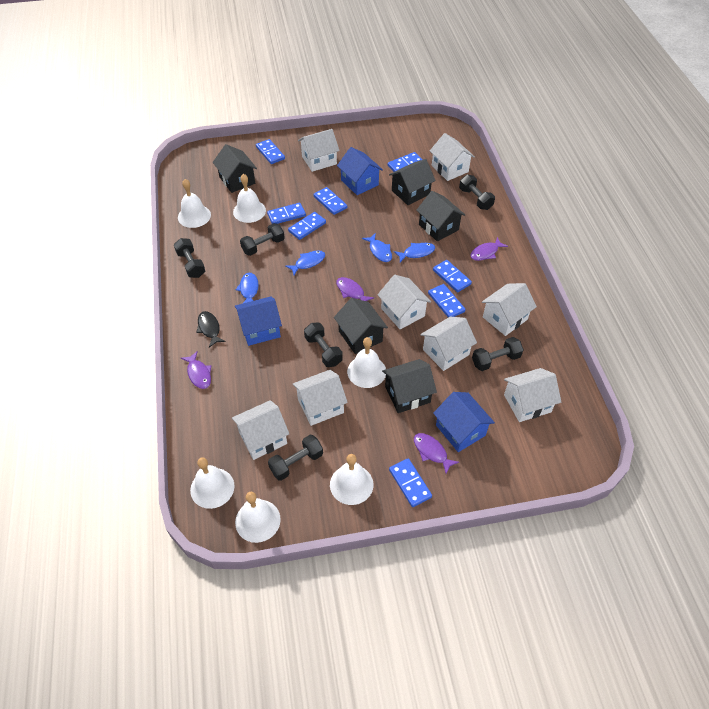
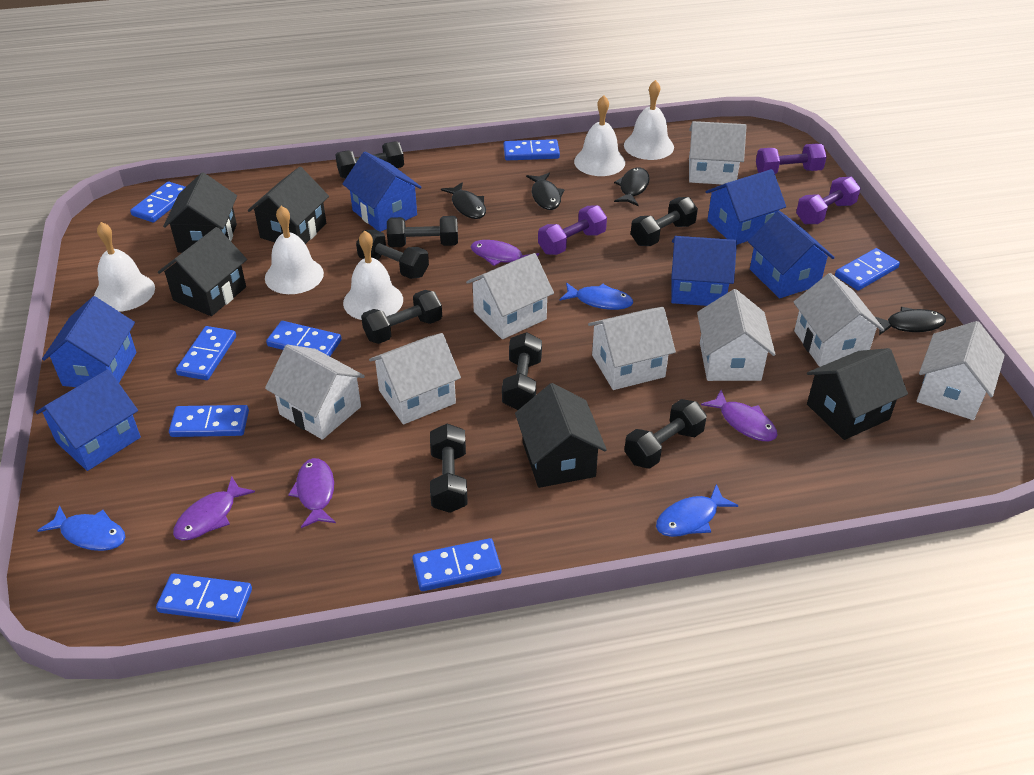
black dumbbell: [174,238,205,278] [240,223,285,256] [268,435,323,481] [304,323,343,367] [459,175,495,210] [472,337,524,371] = 6 -> [335,141,404,179] [356,230,429,279] [361,290,442,344] [387,216,458,247] [430,424,468,513] [502,332,542,410] [624,399,707,469] [631,197,698,246] = 8
black fish: [196,311,226,347] = 1 -> [441,182,486,219] [526,173,565,210] [614,168,650,206] [874,307,946,335] = 4
blue fish: [236,273,259,304] [285,250,325,275] [362,233,392,262] [394,243,435,262] = 4 -> [37,505,126,551] [559,282,633,310] [656,484,738,537] = 3
blue house: [235,296,282,346] [337,147,383,195] [433,392,495,452] = 3 -> [36,369,141,471] [42,296,137,387] [343,152,422,232] [671,236,737,306] [706,169,786,245] [748,211,835,299] = 6
purple dumbbell: none = 0 -> [538,205,607,255] [756,144,827,174] [796,177,861,224] = 3
white bell: [178,179,211,228] [190,457,235,509] [233,174,266,223] [235,492,281,543] [330,454,373,505] [347,337,386,388] = 6 -> [94,222,155,312] [265,206,324,294] [343,231,403,320] [574,95,625,176] [624,80,674,160] = 5

